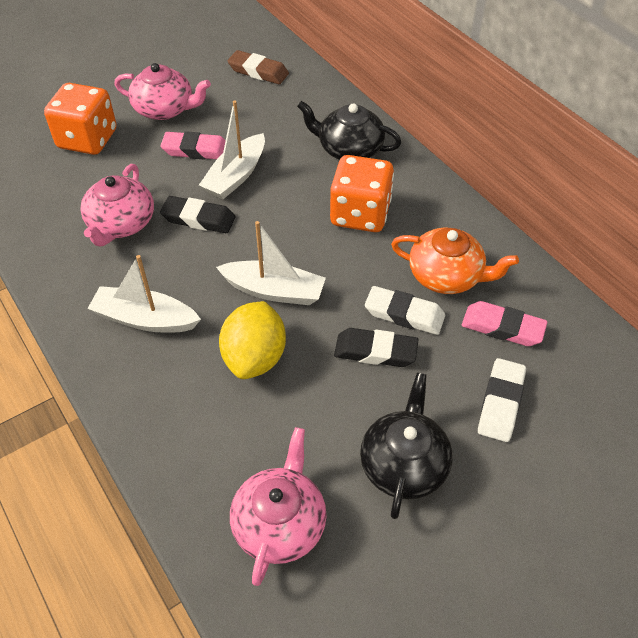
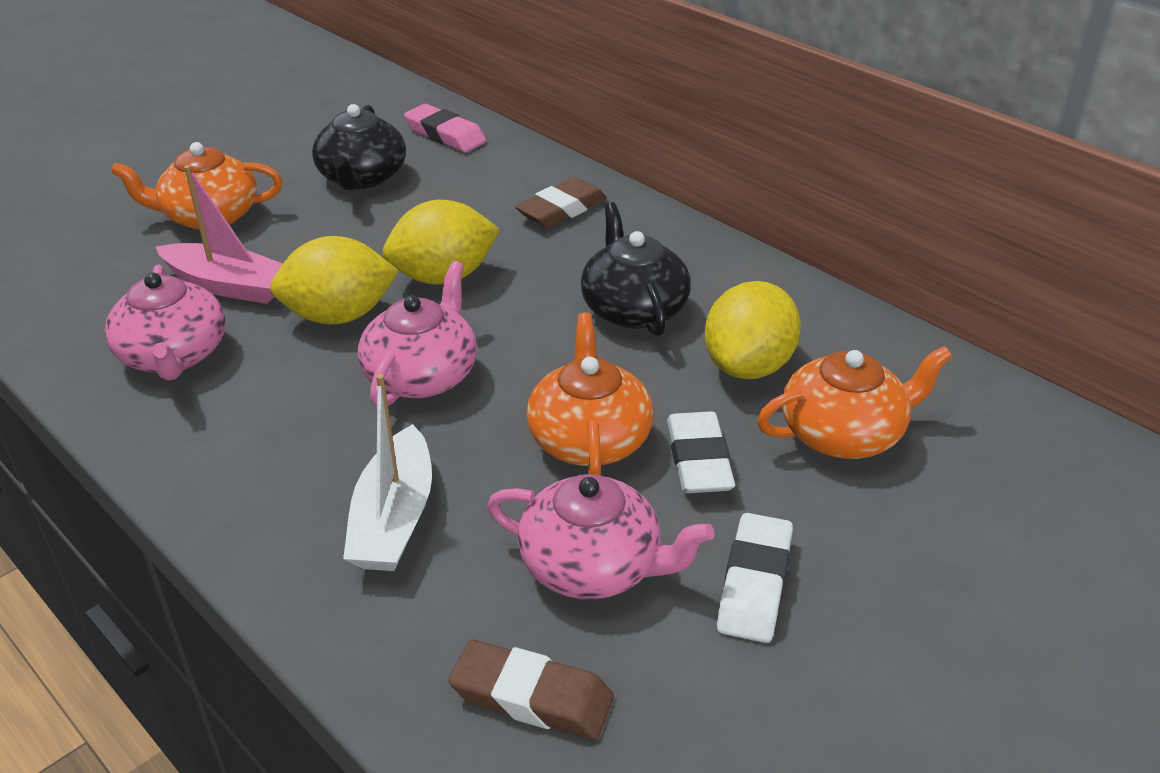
black eraser: [160,196,235,233] [334,328,419,367] = 2 -> none = 0
brown eraser: [228,50,289,84] = 1 -> [449,639,614,740] [515,177,607,228] = 2
orange dice: [44,83,117,155] [330,155,394,232] = 2 -> none = 0
orange teapot: [391,228,519,294] = 1 -> [111,142,282,230] [526,312,653,475] [757,346,953,459] = 3
pink boat: none = 0 -> [156,165,283,304] = 1
pink eraser: [160,131,226,160] [462,301,548,346] = 2 -> [404,104,486,152] = 1
white boat: [87,255,201,333] [199,100,265,199] [216,221,326,305] = 3 -> [343,374,432,571] = 1
yellow lemon: [219,301,286,379] = 1 -> [270,236,399,325] [383,200,500,285] [705,281,801,379] = 3

